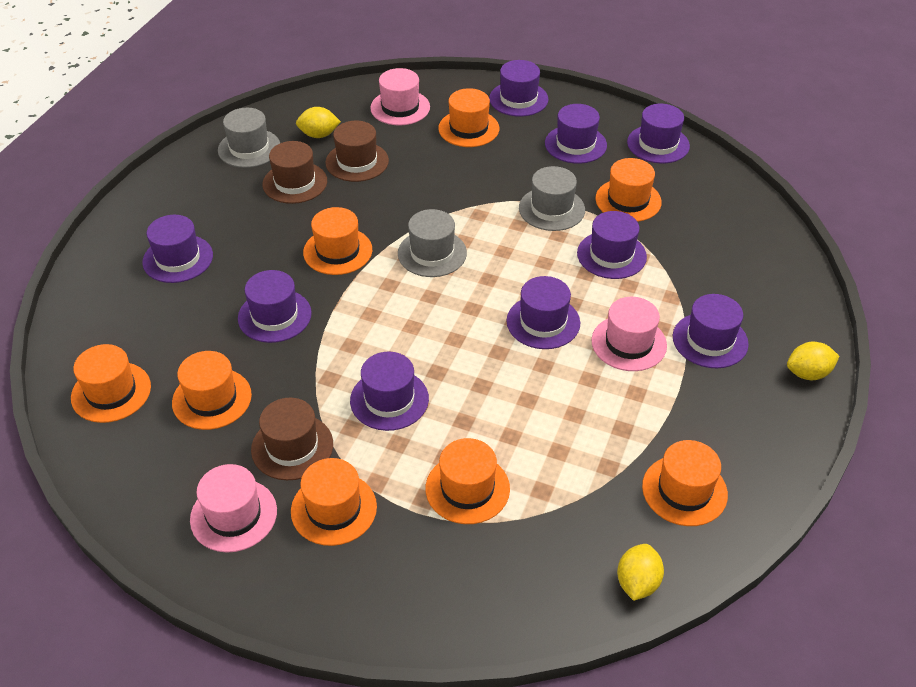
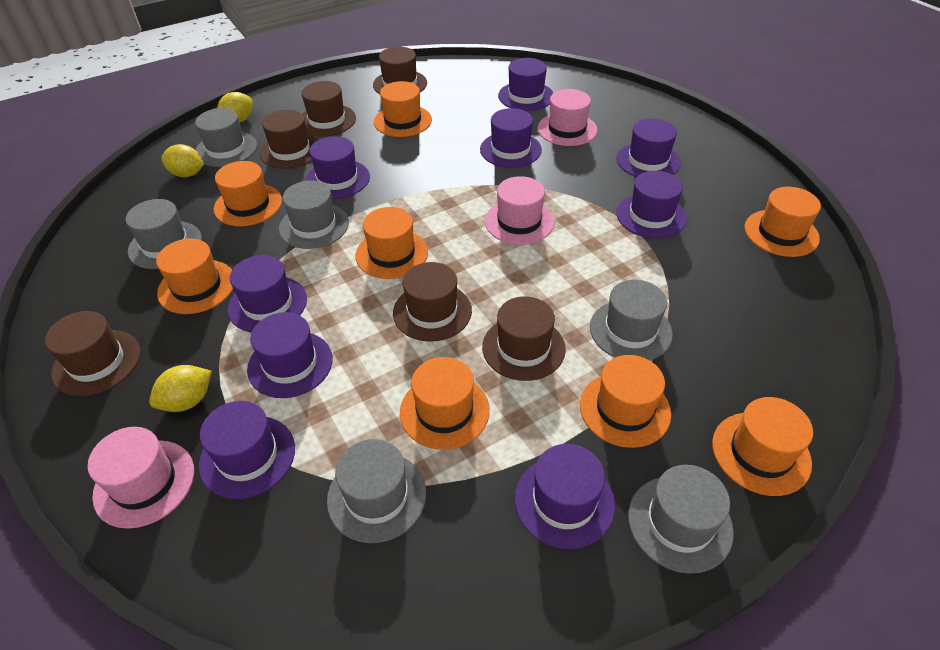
brown hat: [251,398,333,480] [262,141,327,204] [325,121,389,182] = 3 -> [45,311,140,396] [259,110,318,169] [301,81,356,136] [373,47,427,94] [393,262,472,342] [482,296,566,381] = 6
grey hat: [218,108,280,168] [398,209,467,277] [519,166,585,231] = 3 -> [125,199,202,269] [195,108,257,167] [279,181,349,249] [327,439,426,543] [590,280,673,360] [628,465,734,574] = 6

